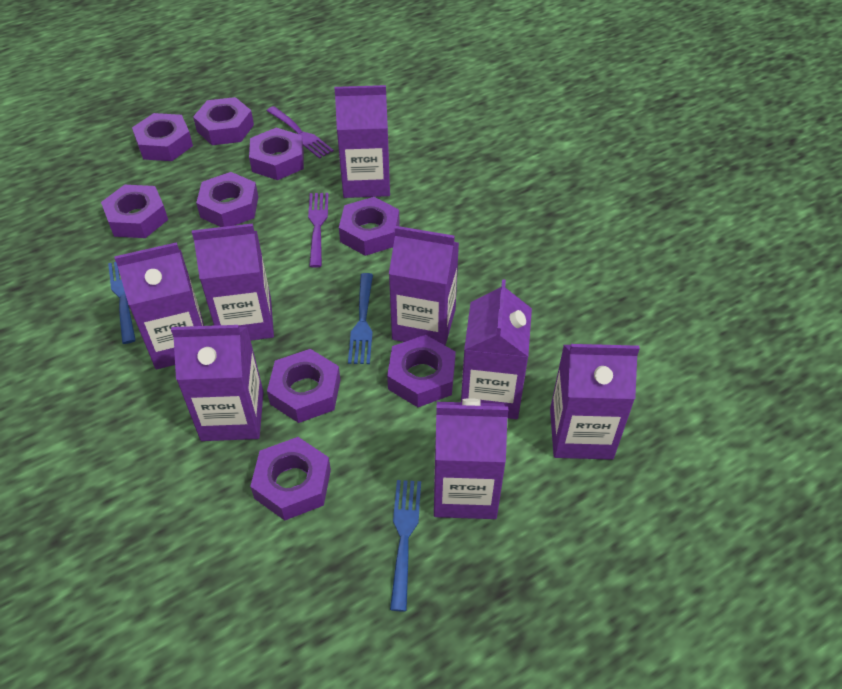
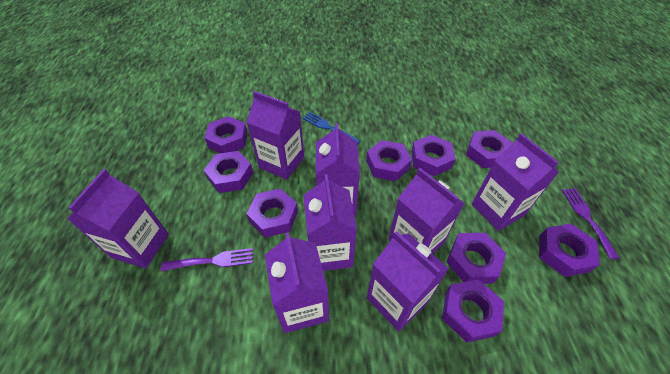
blue fork: [108,262,136,344] [348,273,373,364] [390,480,421,611] = 3 -> [302,112,361,145] = 1

